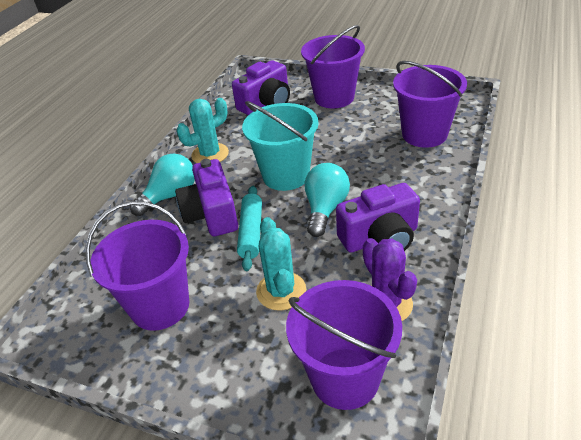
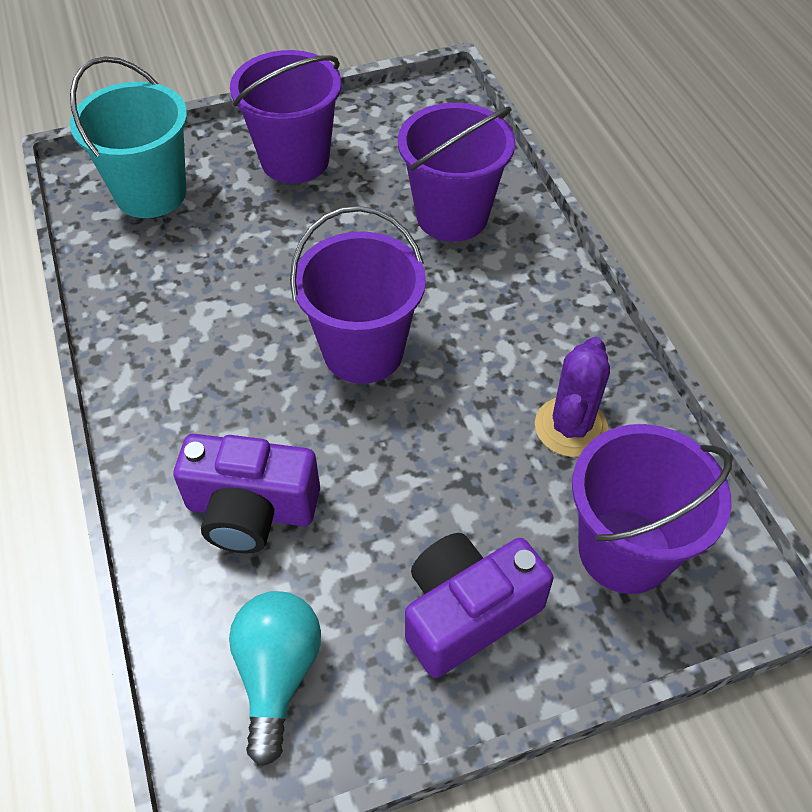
purple camera: [175,159,238,236] [232,60,290,115] [336,183,420,253] = 3 -> [174,434,320,554] [405,533,553,678] = 2
turquoise cactus: [177,98,229,163] [256,217,306,311] = 2 -> none = 0
turquoise light bulb: [130,154,195,216] [305,163,350,237] = 2 -> [229,591,321,766] = 1
turquoise rolling pin: [237,186,262,271] = 1 -> none = 0

